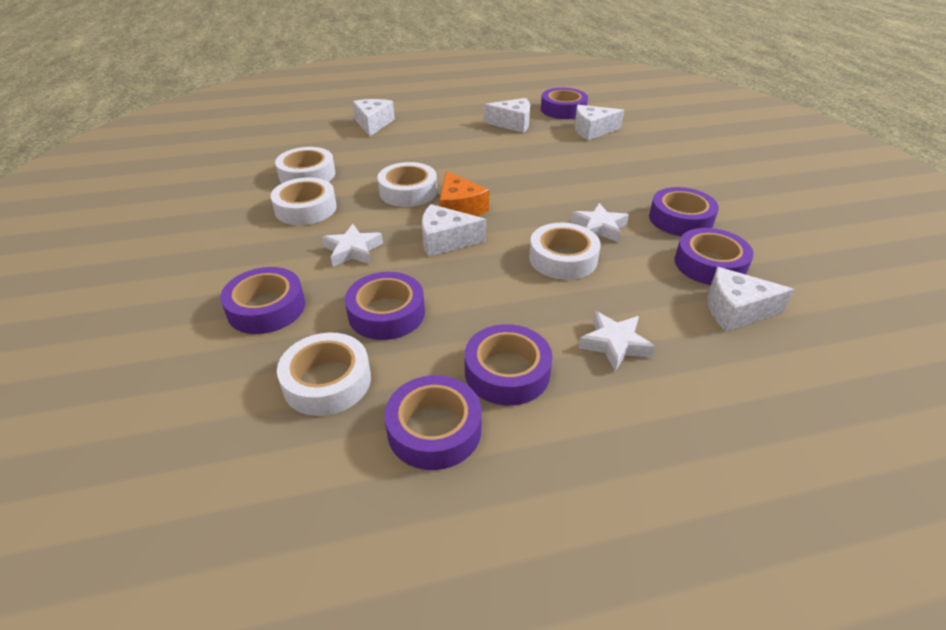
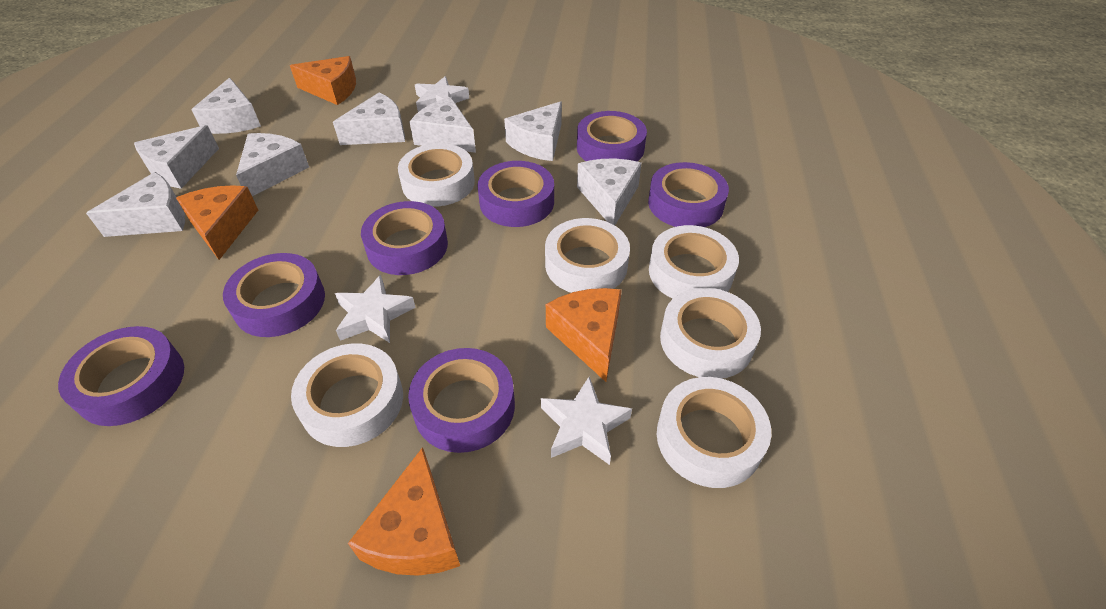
orange cheese: [439,171,489,216] = 1 -> [176,185,258,260] [290,56,356,105] [348,447,460,576] [546,288,622,382] = 4
white cheese: [352,99,395,136] [422,204,486,257] [484,98,530,133] [574,105,624,140] [708,267,795,331] = 5 -> [86,172,185,237] [134,125,219,189] [191,78,261,134] [236,133,309,196] [333,93,405,145] [409,97,476,153] [504,101,562,161] [577,159,642,225] = 8
white tape: [270,177,337,225] [275,147,335,183] [277,333,371,416] [377,162,437,207] [529,223,601,280] = 5 -> [291,343,403,447] [398,143,475,207] [545,218,630,293] [649,225,739,299] [657,377,771,488] [660,288,761,379] = 6

